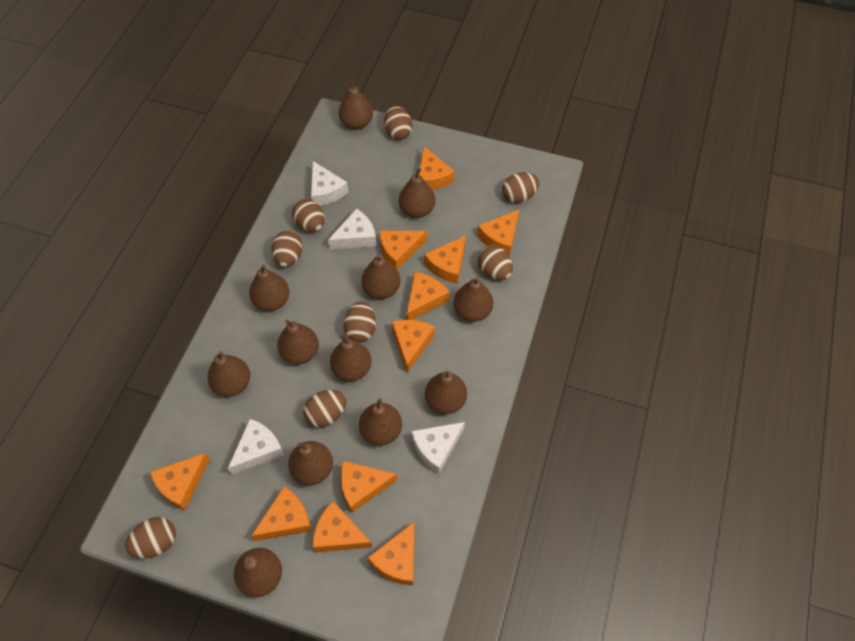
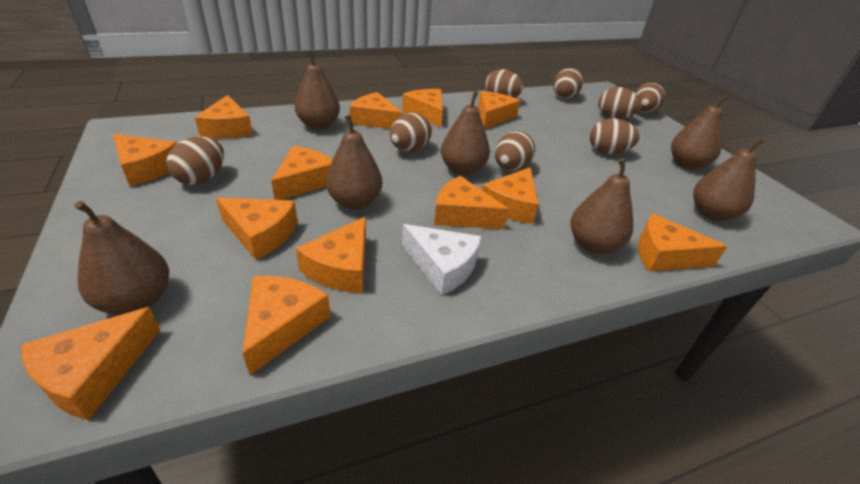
brown pear: [207,351,250,397] [234,548,282,597] [249,264,289,311] [277,320,319,365] [288,441,333,485] [330,335,372,382] [339,78,373,130] [359,398,402,446] [361,254,401,299] [399,168,435,218] [425,371,467,414] [454,277,493,322] = 12 -> [74,201,169,315] [295,50,340,130] [325,115,382,209] [441,91,490,175] [571,159,633,254] [671,94,729,170] [693,137,765,221] = 7
orange cheese: [150,453,210,510] [251,487,312,541] [313,501,372,552] [341,461,397,512] [368,522,415,585] [380,231,427,270] [392,320,435,372] [406,272,450,320] [419,146,454,190] [424,235,466,284] [477,209,519,256] = 11 -> [21,307,160,420] [113,134,177,186] [195,95,253,139] [216,197,298,260] [242,276,330,375] [271,146,333,200] [296,217,366,293] [350,92,403,129] [402,89,443,127] [434,176,509,229] [478,91,520,129] [482,167,538,224] [638,213,728,272] = 13
white cheese: [228,419,284,475] [311,161,348,206] [328,208,376,250] [411,422,465,474] = 4 -> [402,224,481,295] = 1

